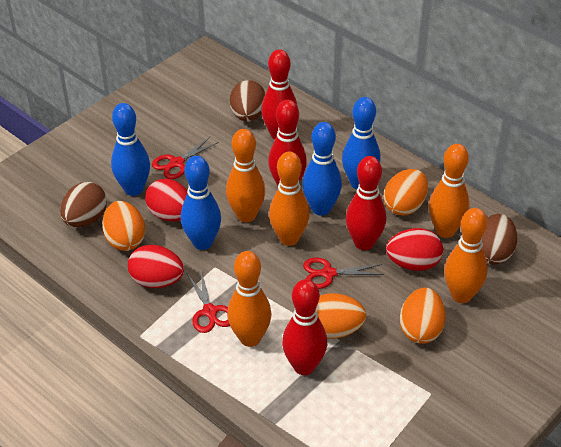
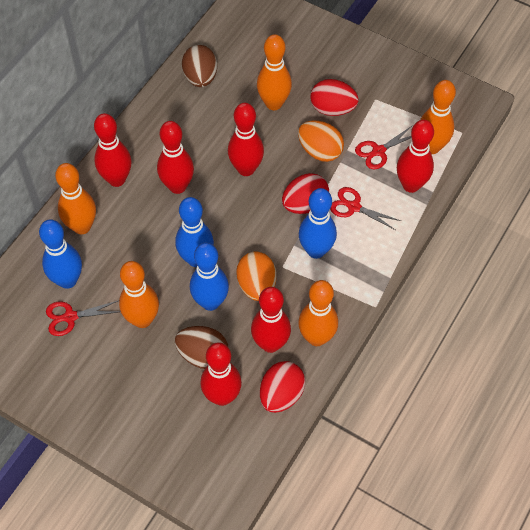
brown egg: [60,182,107,227] [230,80,266,122] [482,214,517,265] = 3 -> [175,326,228,369] [182,45,217,87] = 2
orange egg: [102,201,145,251] [316,293,366,339] [384,169,428,216] [400,288,446,344] = 4 -> [236,251,276,301] [298,121,344,162] = 2
red bowling pin: [261,49,298,140] [268,100,307,186] [282,279,327,375] [346,156,386,250] = 4 -> [94,113,132,187] [157,121,194,194] [200,342,242,406] [228,103,264,176] [251,287,291,353] [397,119,434,193] = 6

